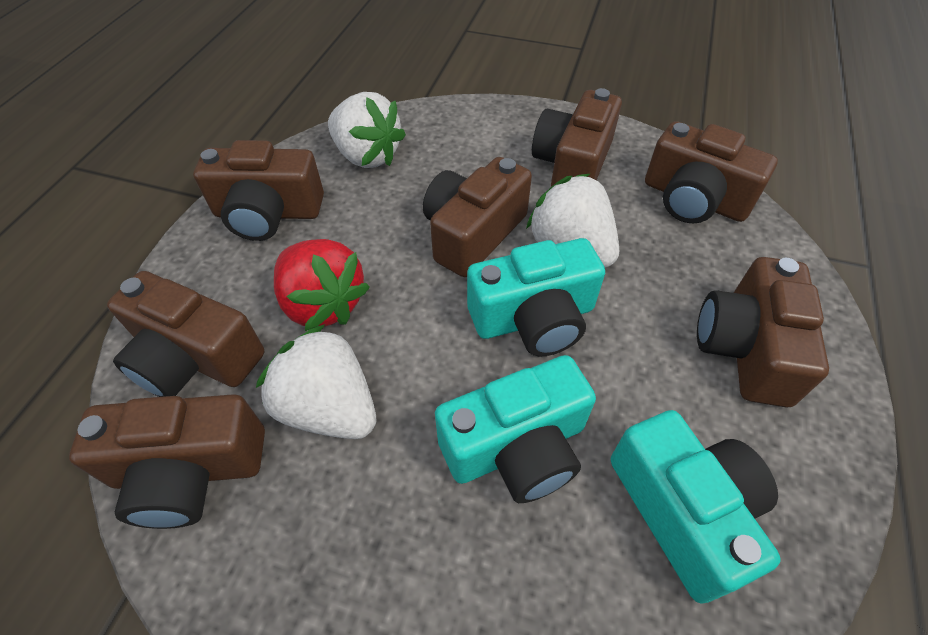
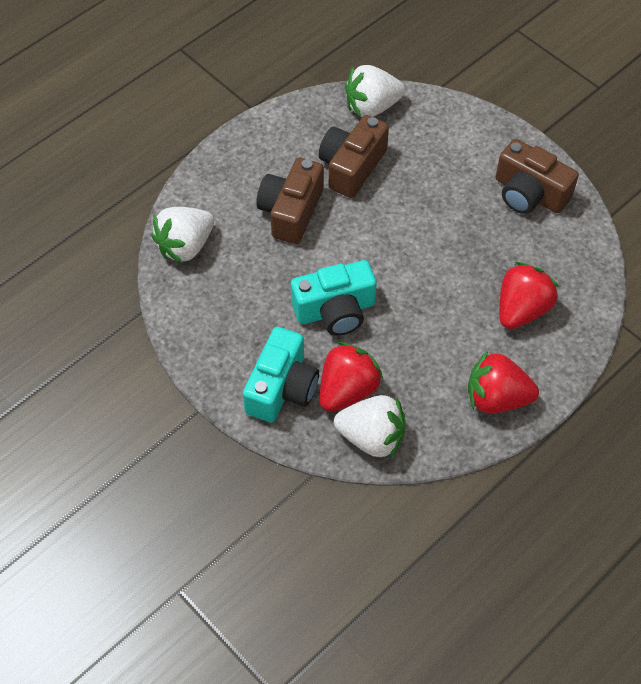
brown camera: [69,394,265,529] [107,271,264,397] [193,140,324,241] [423,157,532,277] [532,88,622,187] [645,121,778,224] [697,257,829,407] = 7 -> [257,158,324,244] [318,115,389,198] [496,139,579,214] = 3
red strawberry: [274,239,370,331] = 1 -> [320,342,383,412] [468,351,539,413] [499,262,559,329] = 3
turquoise camera: [435,355,596,503] [467,238,605,357] [611,410,781,604] = 3 -> [243,327,319,422] [291,260,377,336] = 2

